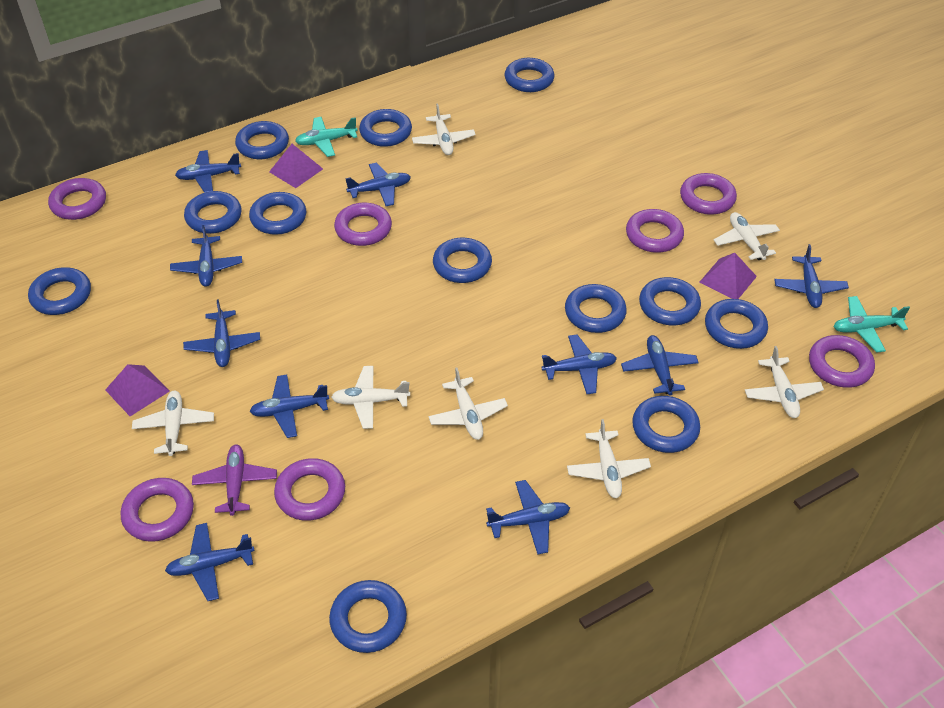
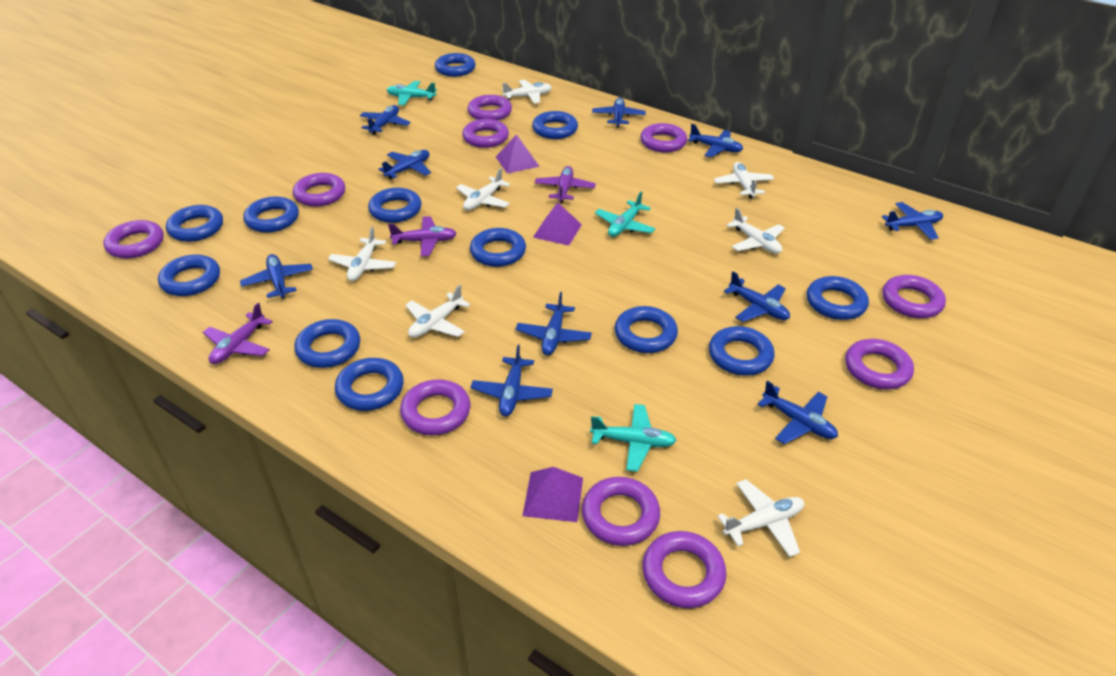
purple plane: [192,445,277,516] = 1 -> [203,303,273,364] [388,216,457,256] [535,166,596,203] = 3
purple ring: [48,178,106,220] [121,478,194,542] [274,458,345,521] [334,202,392,246] [626,209,684,253] [680,173,737,215] [809,335,875,388] = 7 -> [103,220,164,259] [293,173,345,207] [400,379,470,435] [462,119,509,148] [467,95,512,120] [582,477,660,546] [640,123,687,153] [642,531,726,608] [845,339,914,389] [883,275,946,318] = 10
turquoise plane: [295,117,357,157] [834,296,910,353] = 2 -> [387,81,437,105] [590,404,677,472] [595,191,655,237] = 3

